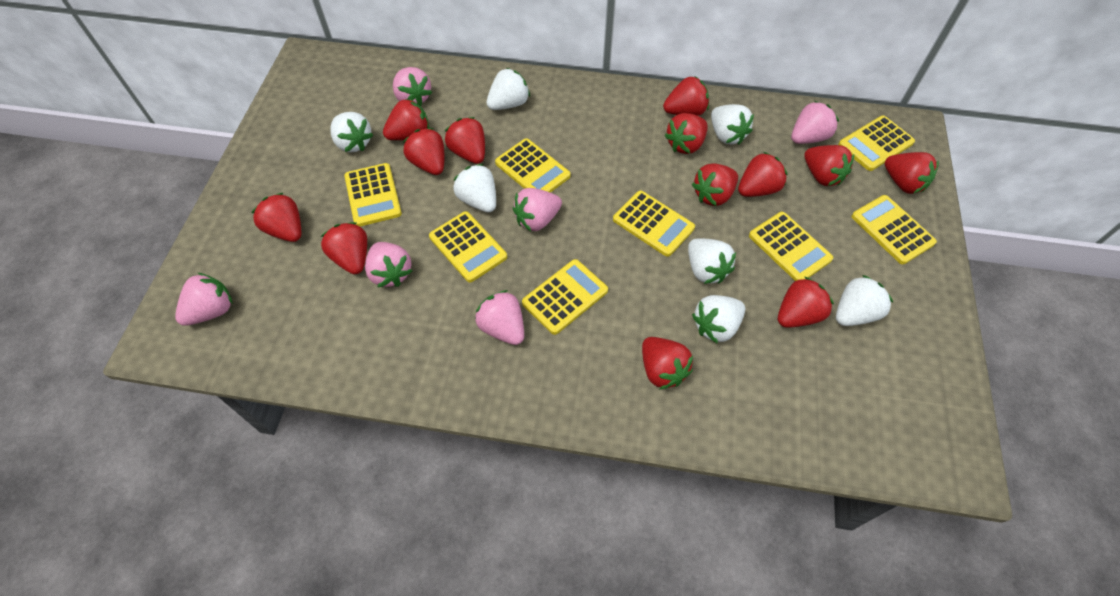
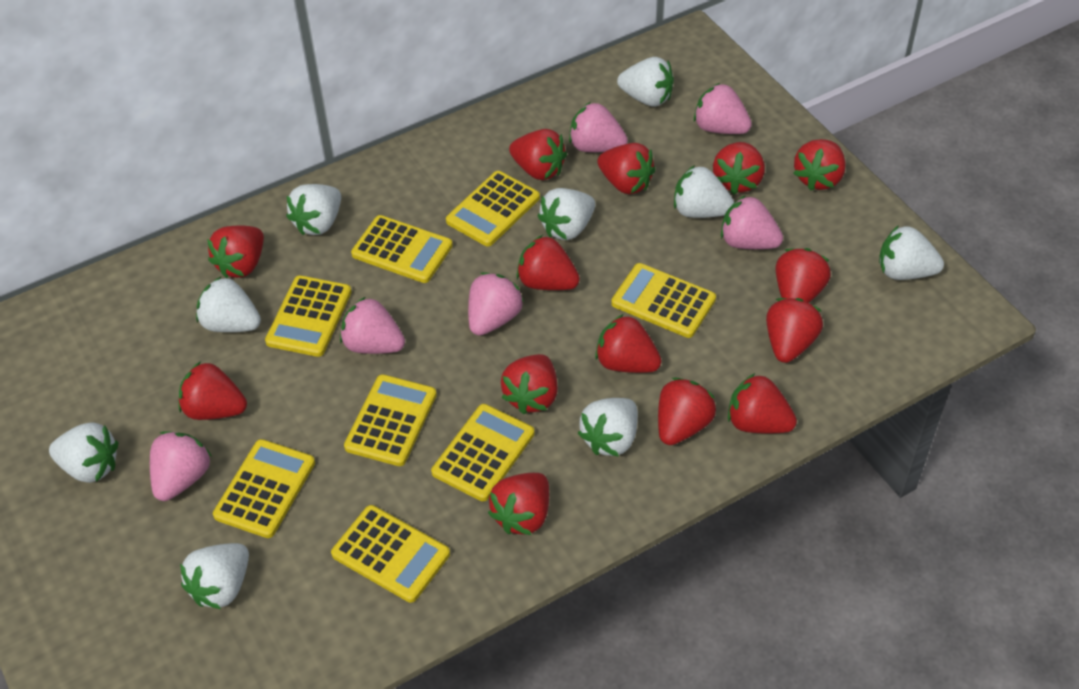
red strawberry: [252,193,301,242] [320,222,367,274] [383,98,429,140] [403,128,444,175] [445,117,485,164] [642,337,693,390] [663,76,709,116] [665,113,708,154] [692,163,738,206] [738,152,787,197] [778,277,834,328] [804,145,854,186] [885,152,939,194] = 13 -> [178,361,247,420] [207,225,264,278] [488,473,549,535] [501,354,558,414] [509,129,567,180] [517,235,580,290] [595,314,662,373] [597,143,656,194] [658,377,716,445] [713,142,765,194] [728,373,797,434] [766,298,823,363] [776,248,831,303] [793,139,846,191] = 14
white strawberry: [331,112,373,152] [453,164,496,213] [487,68,530,110] [688,238,736,284] [692,295,745,344] [711,104,754,145] [836,275,893,326] = 7 -> [49,422,118,483] [180,543,249,609] [196,276,261,332] [286,184,341,235] [538,188,595,240] [578,398,638,457] [617,57,674,107] [674,165,734,218] [879,225,944,280] = 9

